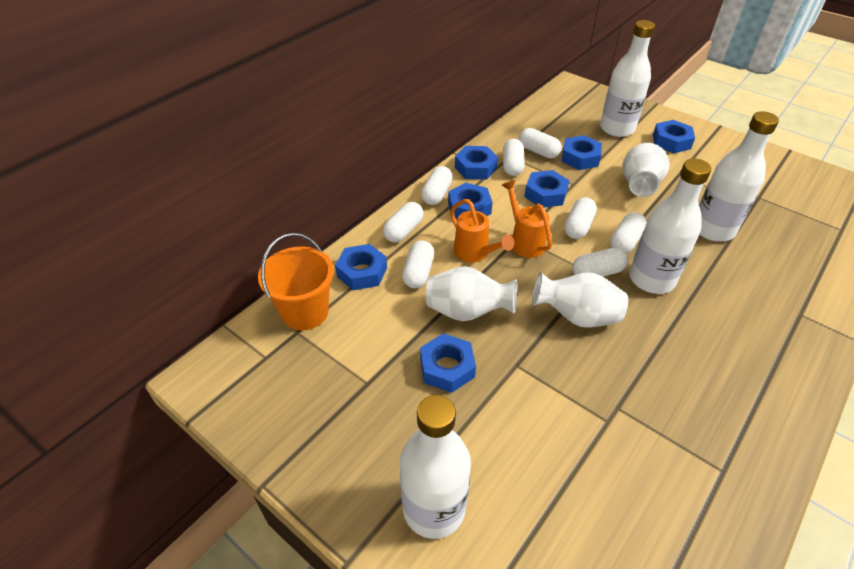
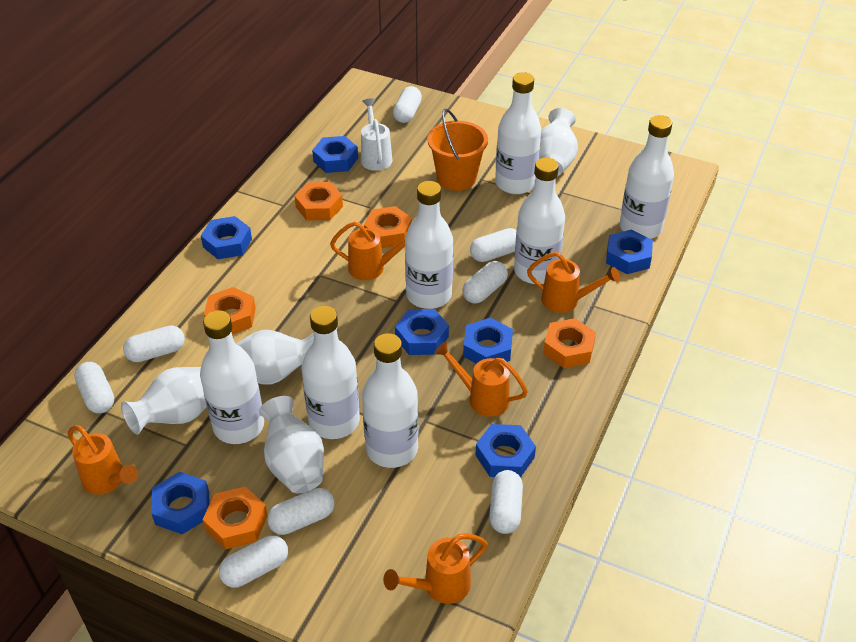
orange nut: none = 0 -> [203,487,268,550] [204,287,256,335] [294,182,343,221] [364,206,412,248] [543,318,596,368] = 5
orange watering can: [450,199,514,263] [502,180,552,258] = 2 -> [68,425,138,495] [330,221,405,280] [383,533,488,604] [434,341,528,417] [527,252,620,313] = 5
white bottle: [400,395,471,539] [600,20,655,137] [629,158,711,294] [699,111,779,242] = 4 -> [200,310,264,444] [302,306,360,439] [362,333,419,468] [405,181,453,309] [495,72,541,194] [514,157,565,284] [620,115,674,239] = 7
white vase: [426,266,517,321] [532,272,628,328] [623,143,669,197] = 3 -> [121,367,207,435] [236,330,314,384] [259,396,324,493] [539,108,578,176] = 4
white watering can: none = 0 -> [361,98,392,171] = 1

